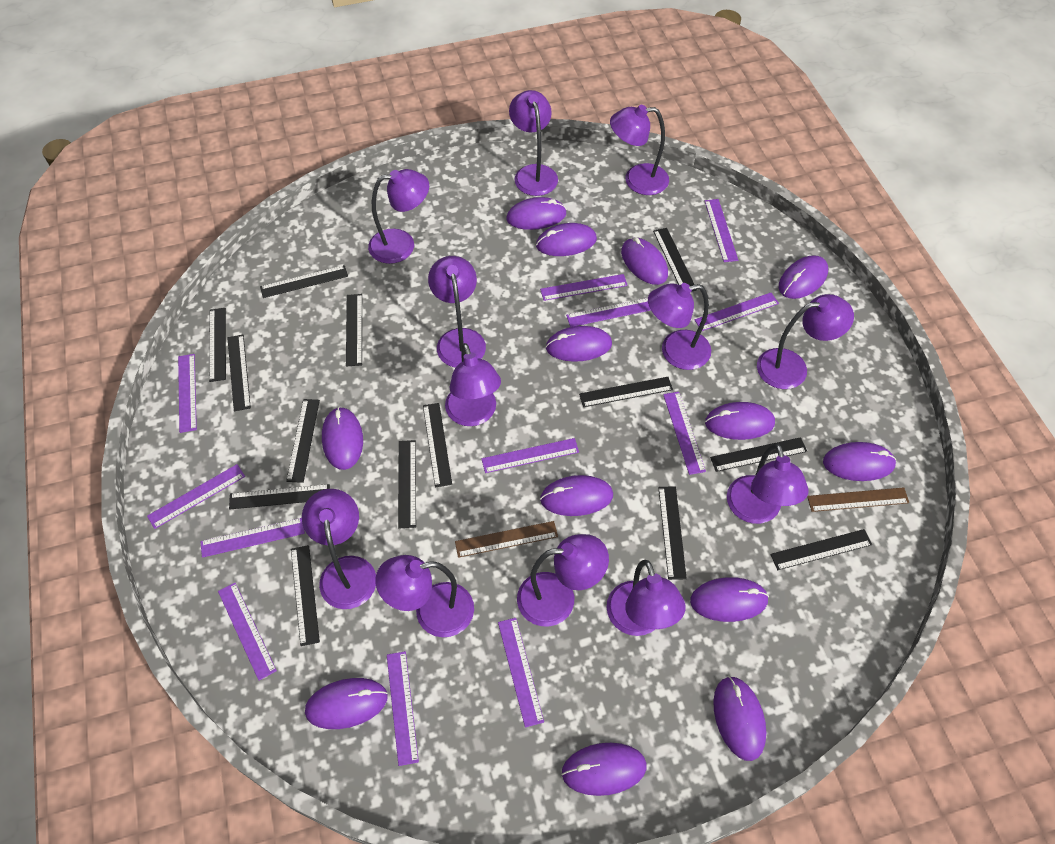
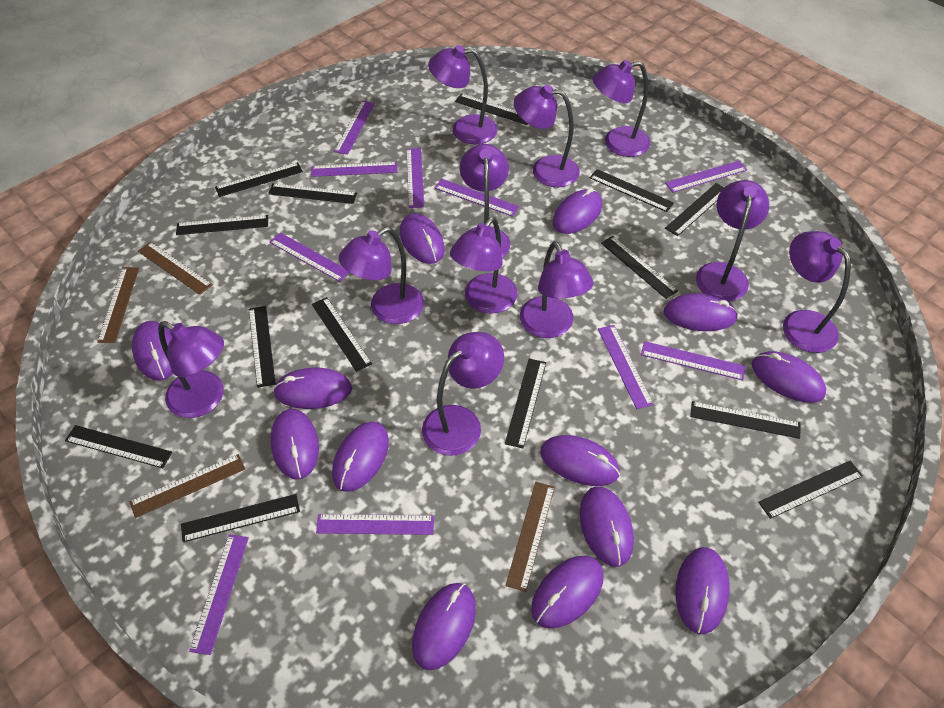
brown ruler: [455,521,558,558] [807,487,909,512] = 2 -> [97,267,139,343] [130,454,245,518] [138,242,213,295] [506,482,555,592] = 4
purple lamp: [302,489,376,609] [368,169,429,264] [375,555,474,637] [428,256,486,367] [445,343,501,426] [509,90,558,196] [517,534,609,627] [606,560,686,636] [610,105,669,195] [648,283,711,370] [727,444,808,524] [757,294,854,389] = 12 -> [158,321,224,418] [339,227,424,324] [422,332,504,456] [428,45,498,144] [450,217,518,314] [460,144,510,258] [514,85,579,187] [520,241,594,338] [593,60,650,157] [696,180,769,301] [783,231,851,353] = 11
purple ruler: [147,464,245,529] [178,354,197,433] [200,518,305,558] [218,583,277,681] [387,651,419,766] [481,438,579,473] [498,618,544,728] [540,274,628,301] [566,298,651,327] [663,392,706,475] [695,293,779,331] [705,199,738,262] = 12 -> [189,534,249,655] [270,233,350,282] [311,162,397,177] [316,514,434,535] [334,101,375,155] [406,148,424,208] [435,179,520,217] [598,325,654,409] [641,341,746,380] [665,161,747,193] = 10

